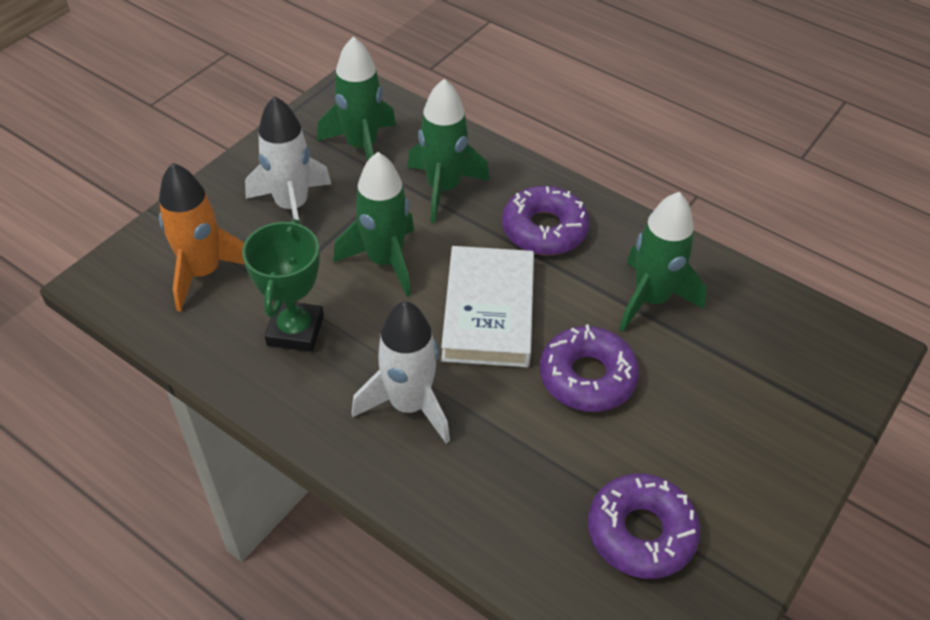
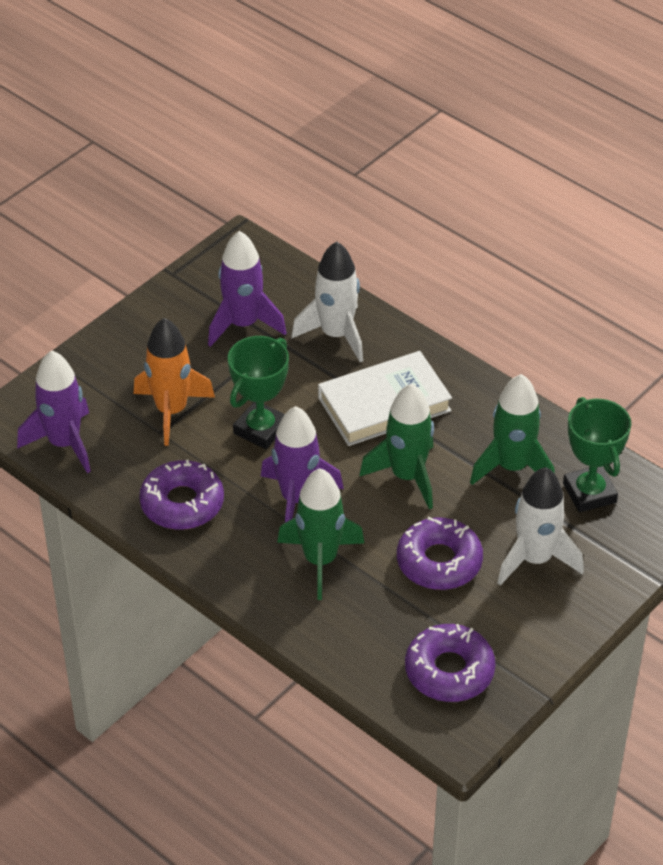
green rocket: [317,36,396,161] [333,152,414,297] [408,79,490,223] [619,192,707,332] = 4 -> [277,468,364,600] [360,383,434,509] [470,374,555,485] = 3
green trophy: [242,219,324,352] = 1 -> [228,336,289,449] [563,397,631,512] = 2
purple rocket: none = 0 -> [17,350,91,473] [208,231,286,347] [261,406,344,523] = 3

